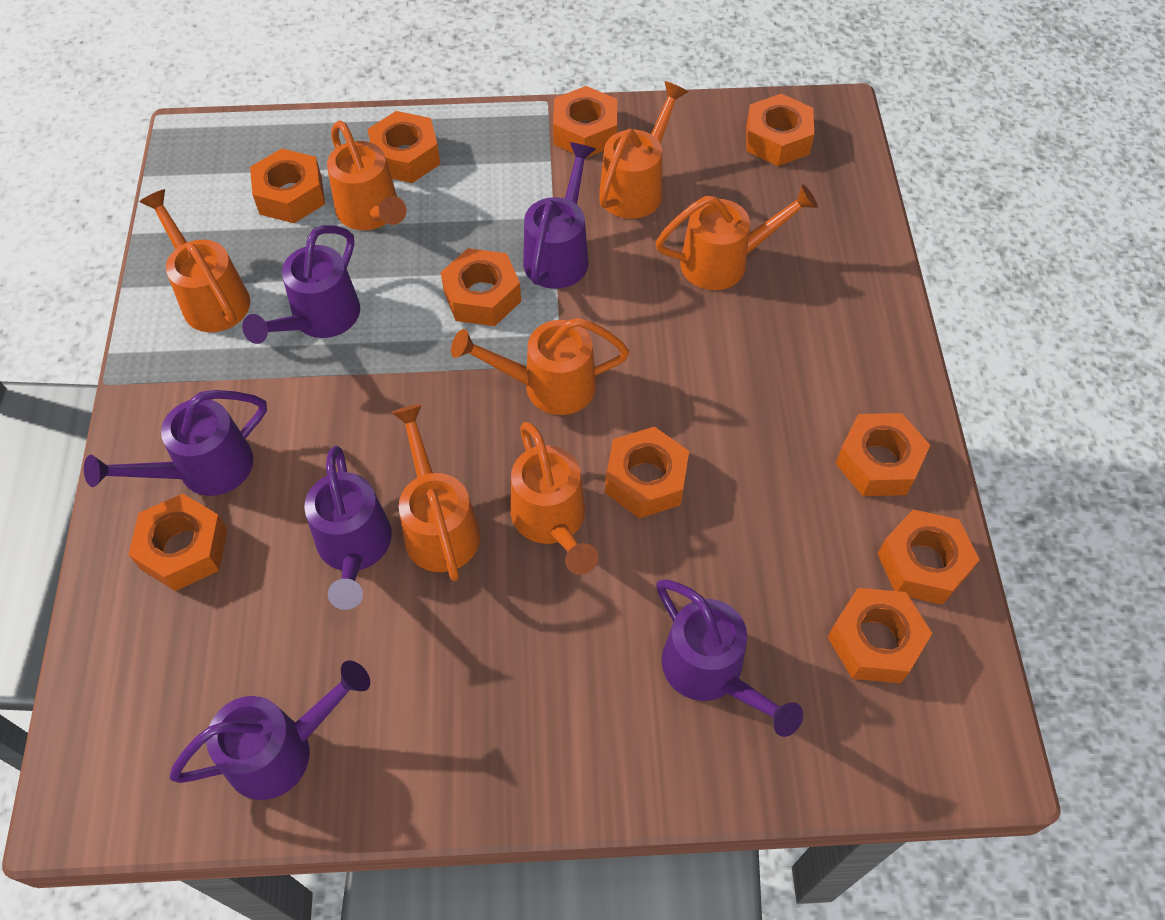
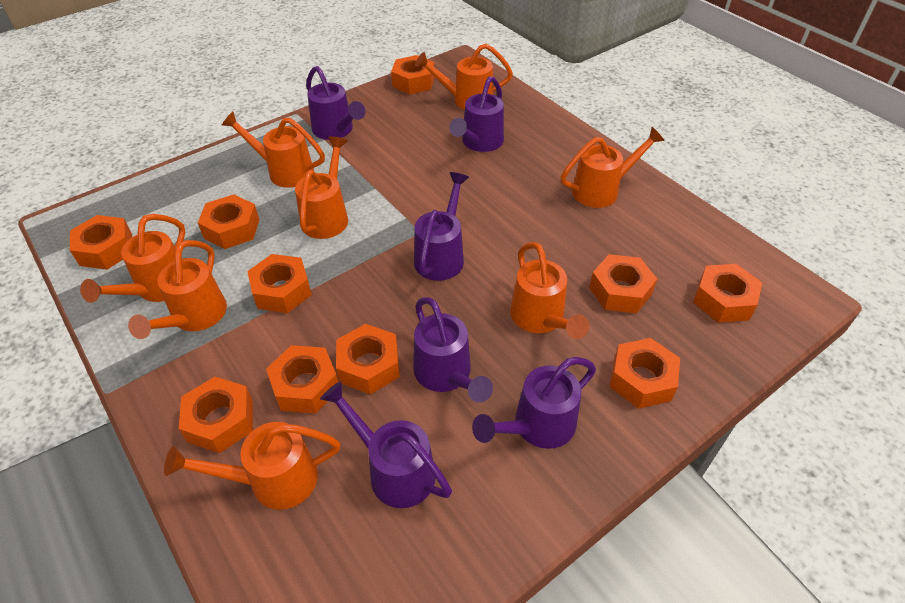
orange watering can: [139,189,250,332] [327,120,406,230] [391,404,480,581] [451,318,629,415] [511,422,598,575] [599,81,688,219] [655,184,818,290] = 7 -> [80,214,185,303] [128,240,227,339] [164,422,340,510] [222,112,325,188] [295,136,348,239] [415,44,513,110] [510,242,589,339] [561,127,665,208] = 8

